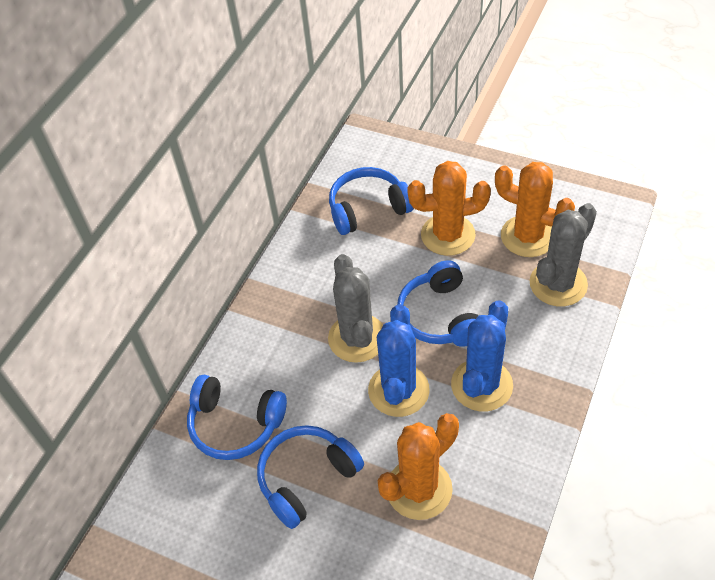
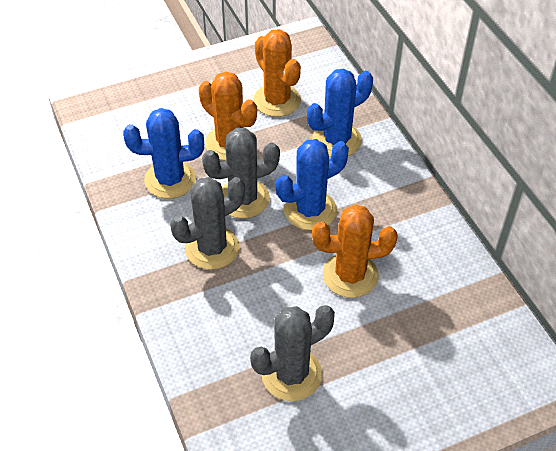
blue cactus: [368,304,430,417] [451,300,513,412] = 2 -> [123,108,204,199] [276,139,349,231] [307,69,373,157] = 3
blue headphones: [187,375,287,460] [257,425,364,529] [329,167,414,235] [397,260,478,347] = 4 -> none = 0
grey cactus: [328,254,383,363] [530,203,597,306] = 2 -> [170,177,245,270] [202,128,280,219] [250,305,335,401] = 3

